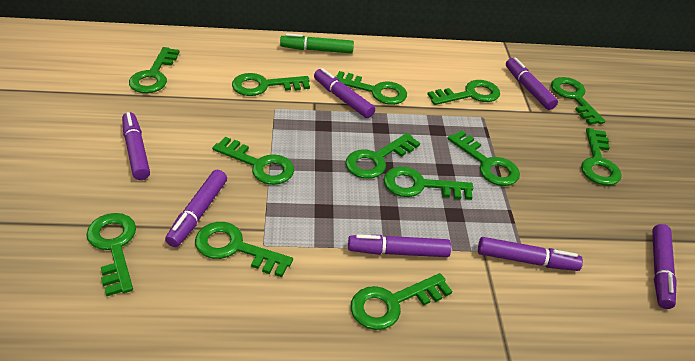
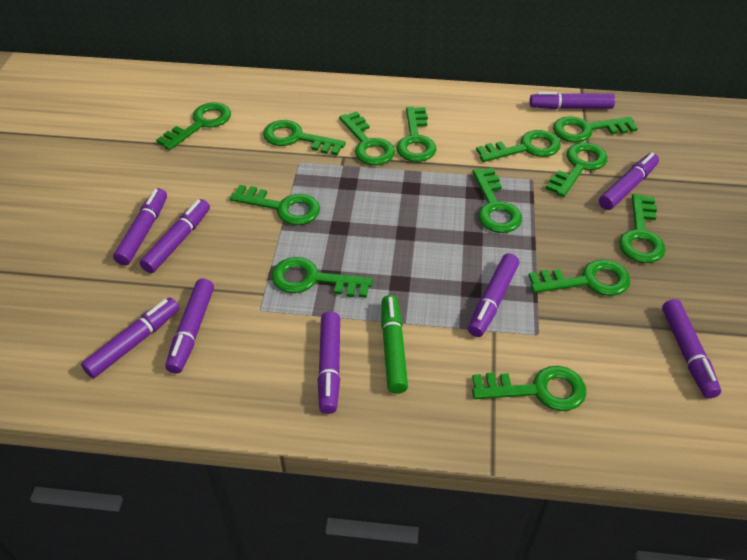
purple marker: [122,112,150,180] [165,170,227,247] [314,68,375,118] [348,234,451,257] [478,237,583,271] [506,57,558,110] [652,224,677,309] = 7 -> [81,298,179,378] [113,188,167,266] [140,199,210,273] [165,279,214,374] [317,311,340,414] [468,253,519,337] [530,92,615,109] [599,153,659,210] [662,299,721,399] = 9

